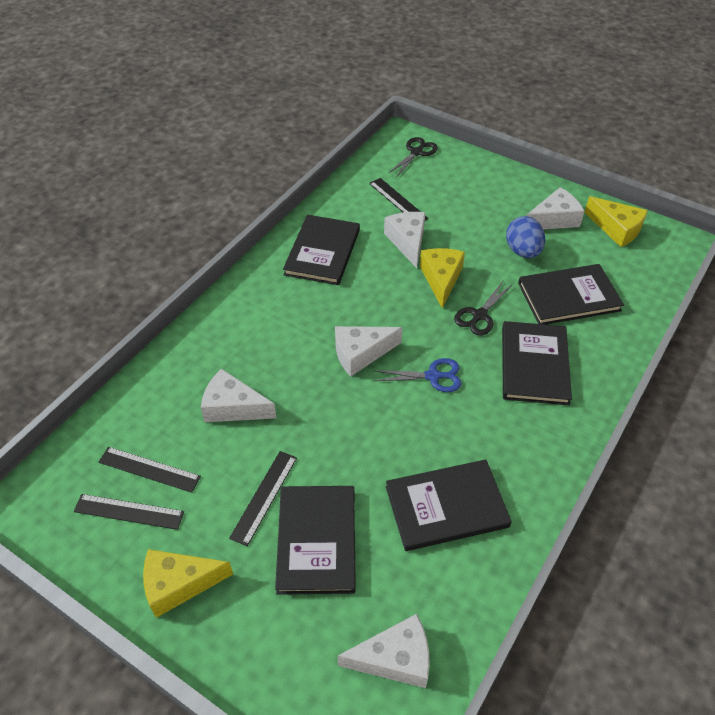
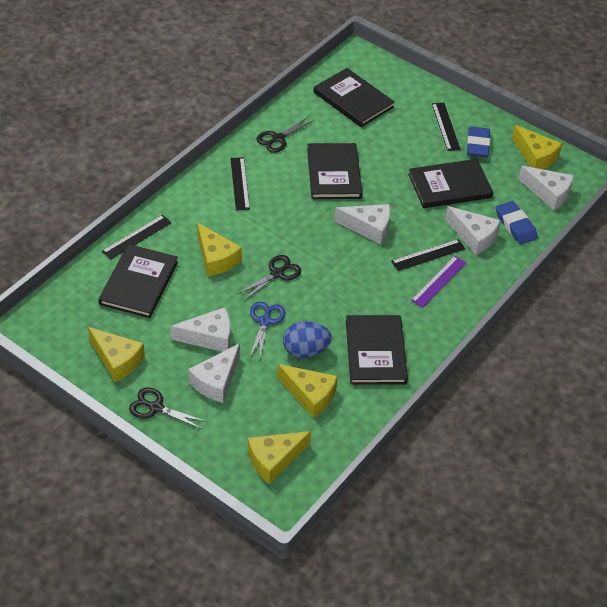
black scissors: [388,137,438,176] [454,281,513,336] = 2 -> [129,388,207,430] [238,255,301,300] [256,117,313,153] = 3
blue eraser: none = 0 -> [467,126,490,157] [496,201,538,244] = 2
purple ruler: none = 0 -> [411,256,467,308] = 1
yellow cheese: [143,549,233,618] [420,248,465,309] [584,196,648,247] = 3 -> [88,327,145,382] [197,222,242,276] [248,431,311,484] [277,364,338,418] [512,125,562,169] = 5

